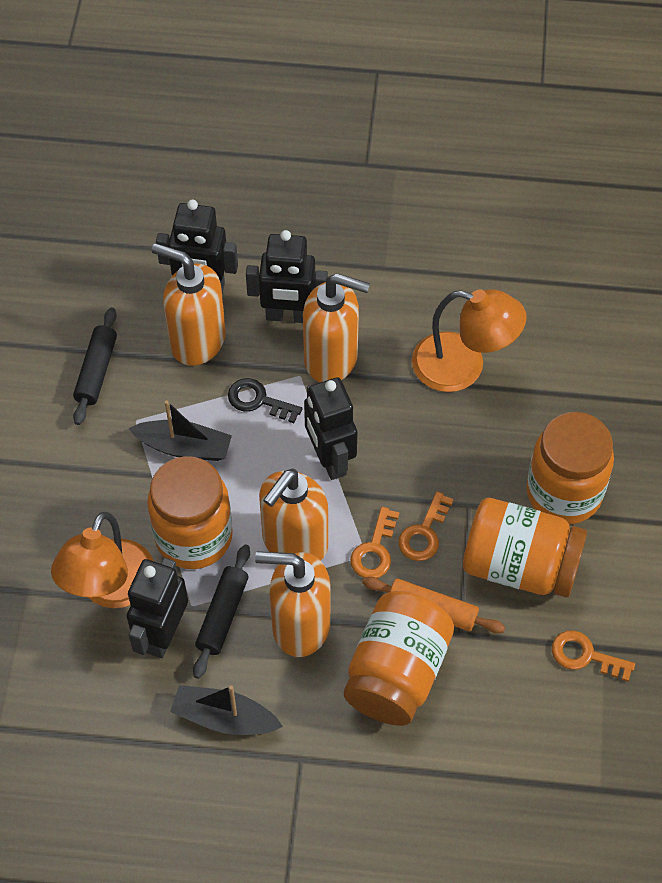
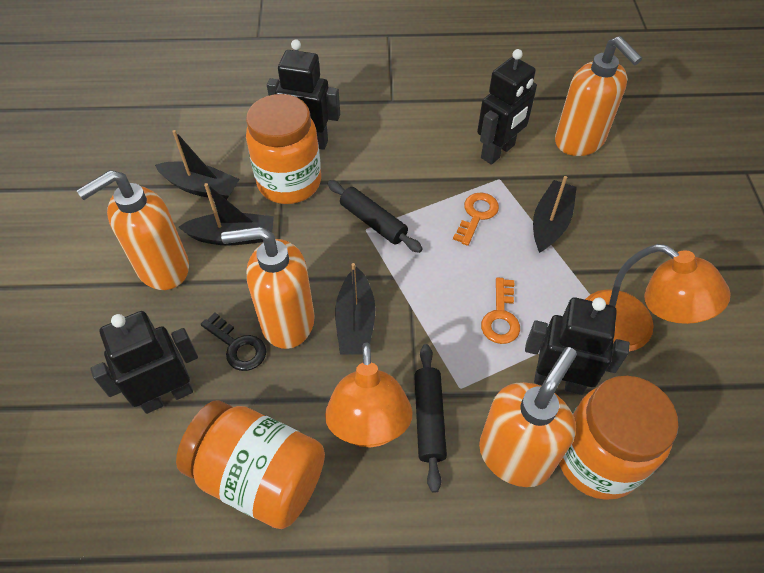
black boat: [128,400,232,461] [170,685,283,735] = 2 -> [155,130,240,200] [178,183,274,245] [335,263,376,355] [533,176,577,253] = 4
orange jar: [147,456,233,569] [344,591,454,726] [463,498,587,597] [526,412,614,524] = 4 -> [176,400,325,529] [246,94,321,204] [559,376,678,500] = 3
orange key: [350,507,399,578] [399,491,454,561] [552,630,635,681] = 3 -> [453,193,499,246] [481,277,520,344] = 2
orange rolling pin: [362,577,505,633] = 1 -> none = 0

